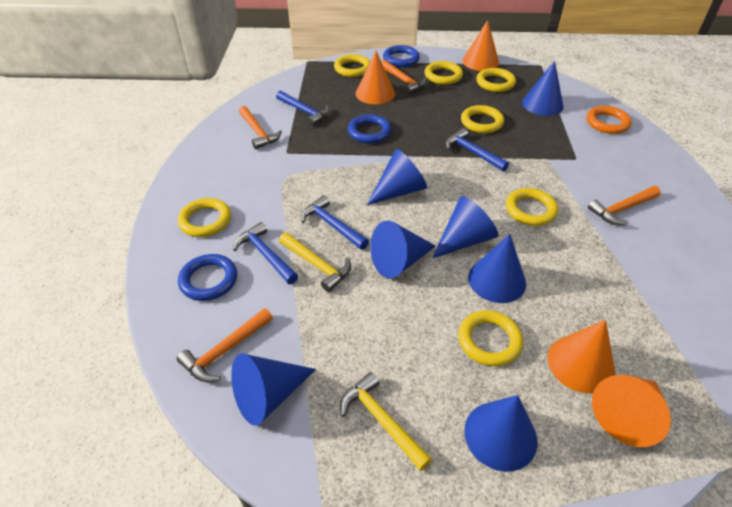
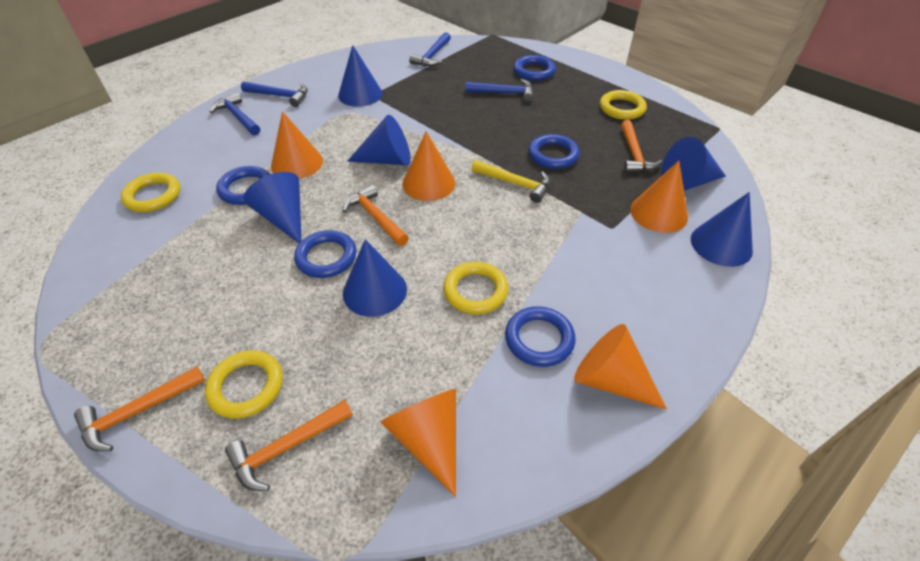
blue cone: [231,353,316,425] [367,149,427,205] [370,221,436,279] [432,196,498,258] [464,395,537,472] [468,234,526,303] [522,61,564,116] = 7 -> [243,172,301,243] [338,45,382,107] [343,239,407,317] [347,115,411,165] [662,137,726,191] [691,192,753,267] = 6
blue ring: [178,254,237,301] [348,114,392,143] [383,45,420,67] = 3 -> [216,166,270,205] [294,230,357,278] [505,306,576,367] [514,55,556,81] [529,134,580,169] = 5
orange cone: [356,51,395,104] [462,20,499,71] [548,320,615,394] [592,375,671,447] = 4 -> [271,111,323,179] [381,389,456,497] [402,131,455,201] [574,324,667,410] [630,161,688,233] = 5
orange ring: [586,106,632,134] = 1 -> none = 0
yellow hammer: [279,232,351,292] [340,372,432,471] = 2 -> [471,160,550,203] = 1
yellow ring: [178,198,231,237] [334,54,370,77] [424,61,463,85] [458,310,523,366] [461,105,504,133] [476,68,516,92] [506,188,558,226] = 7 -> [121,173,180,212] [205,350,283,419] [443,262,508,314] [600,90,647,120] = 4

